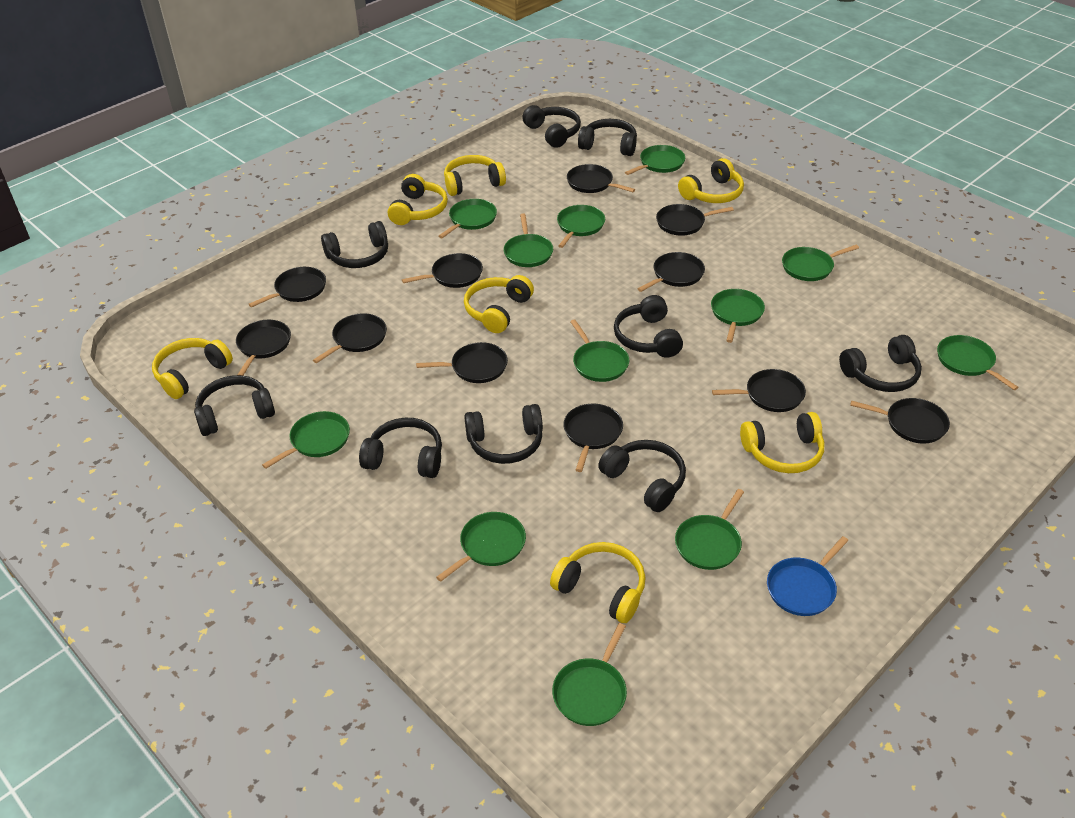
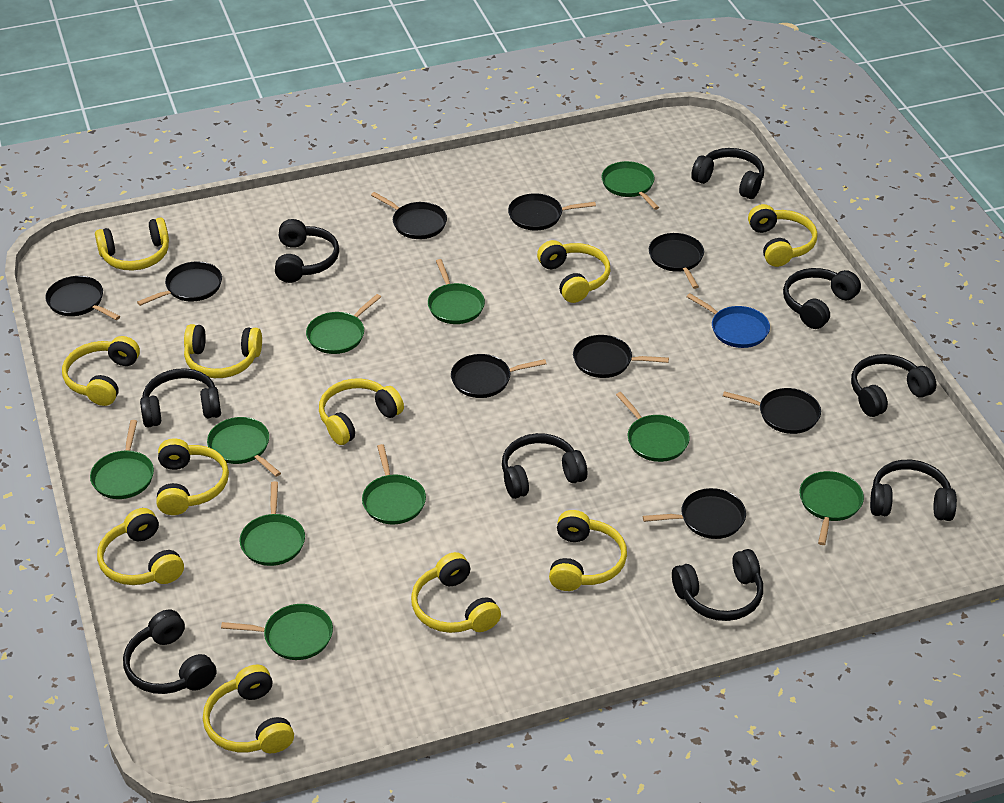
black pan: [236,320,291,376] [249,267,326,307] [313,313,387,363] [402,253,483,288] [416,342,508,383] [563,404,623,472] [567,164,635,193] [638,252,705,292] [656,204,734,236] [712,369,806,412] [850,398,950,443] = 11 -> [45,276,120,320] [137,261,222,306] [371,192,447,239] [451,354,546,398] [508,193,596,230] [573,335,669,378] [643,488,746,539] [649,233,704,289] [723,388,821,434] = 9
green pan: [262,411,350,469] [436,512,526,582] [439,199,497,238] [504,213,553,267] [552,623,627,726] [557,205,605,248] [570,319,629,382] [625,145,685,175] [675,489,744,570] [711,289,765,343] [782,245,859,281] [937,335,1019,390] = 12 -> [90,420,154,499] [207,417,281,477] [221,604,333,660] [239,481,305,566] [306,294,381,354] [362,444,426,524] [428,259,485,324] [601,161,659,210] [616,392,690,462] [799,471,864,545] = 10
yellow headphones: [152,338,233,399] [388,174,448,225] [444,155,506,196] [464,275,534,333] [550,542,646,623] [678,158,744,203] [740,412,824,473] = 7 -> [62,336,140,406] [95,217,169,271] [97,508,184,585] [157,438,229,515] [184,324,262,378] [203,665,294,753] [319,379,404,445] [411,552,501,633] [537,240,610,303] [549,510,627,591] [748,204,818,267] = 11

